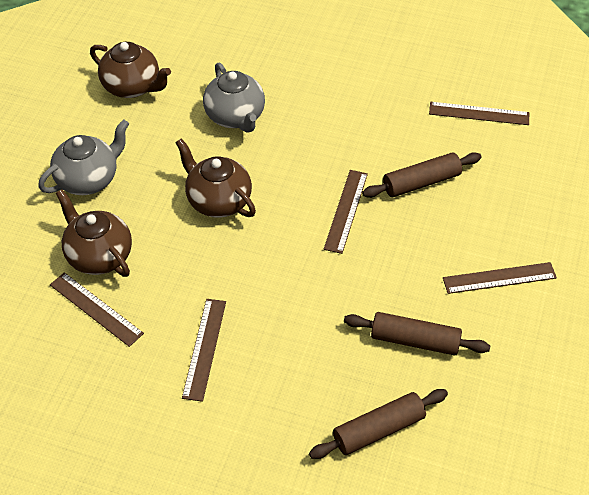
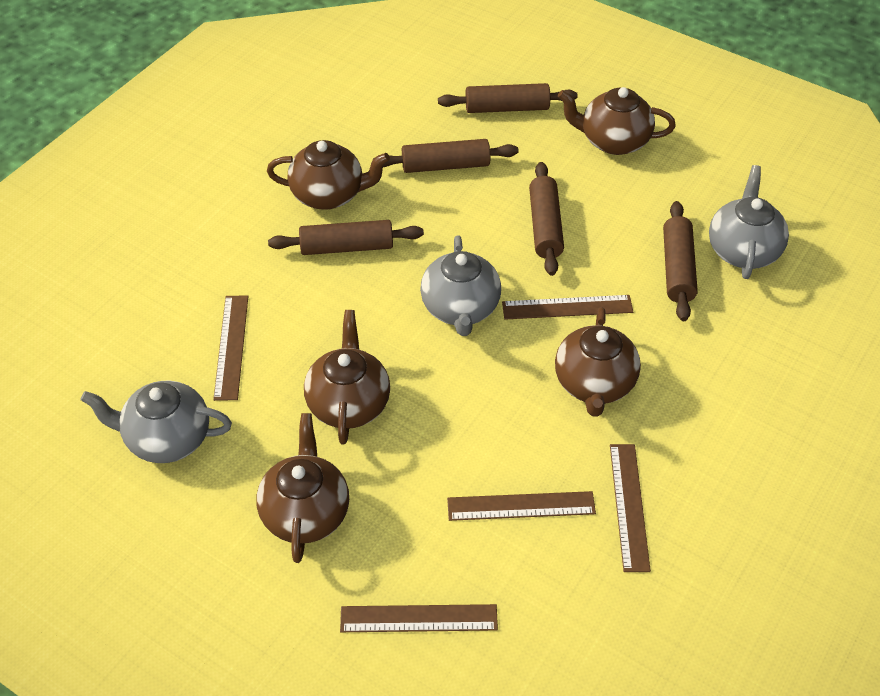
brown rolling pin: [309,389,448,459] [344,312,490,356] [362,152,482,198] = 3 -> [268,220,424,255] [373,139,518,173] [438,83,577,113] [529,162,564,276] [663,201,698,321] = 5
brown teapot: [56,190,132,277] [90,42,171,98] [175,139,256,218] = 3 -> [256,413,349,563] [267,140,390,210] [304,310,390,445] [555,307,641,417] [558,87,676,155] = 5
grey teapot: [38,119,129,195] [203,63,265,133] = 2 -> [81,381,232,463] [420,235,501,336] [709,165,789,279] = 3

